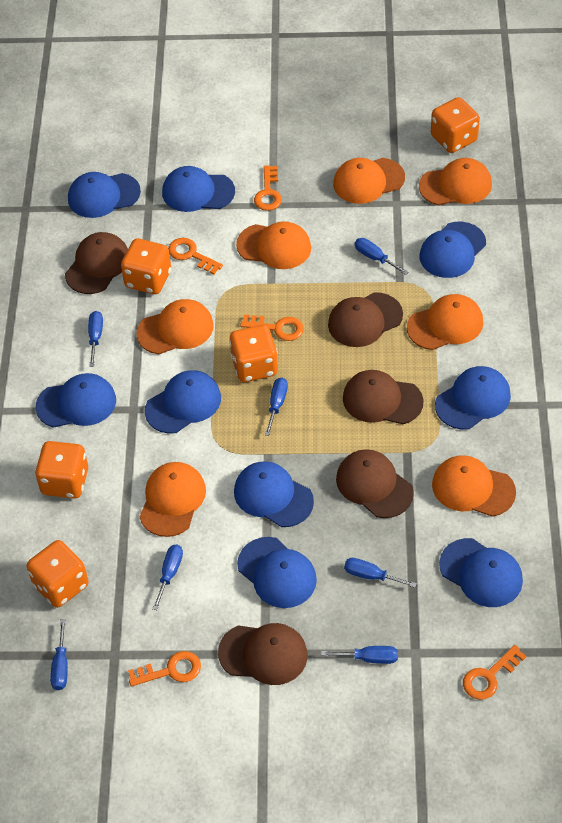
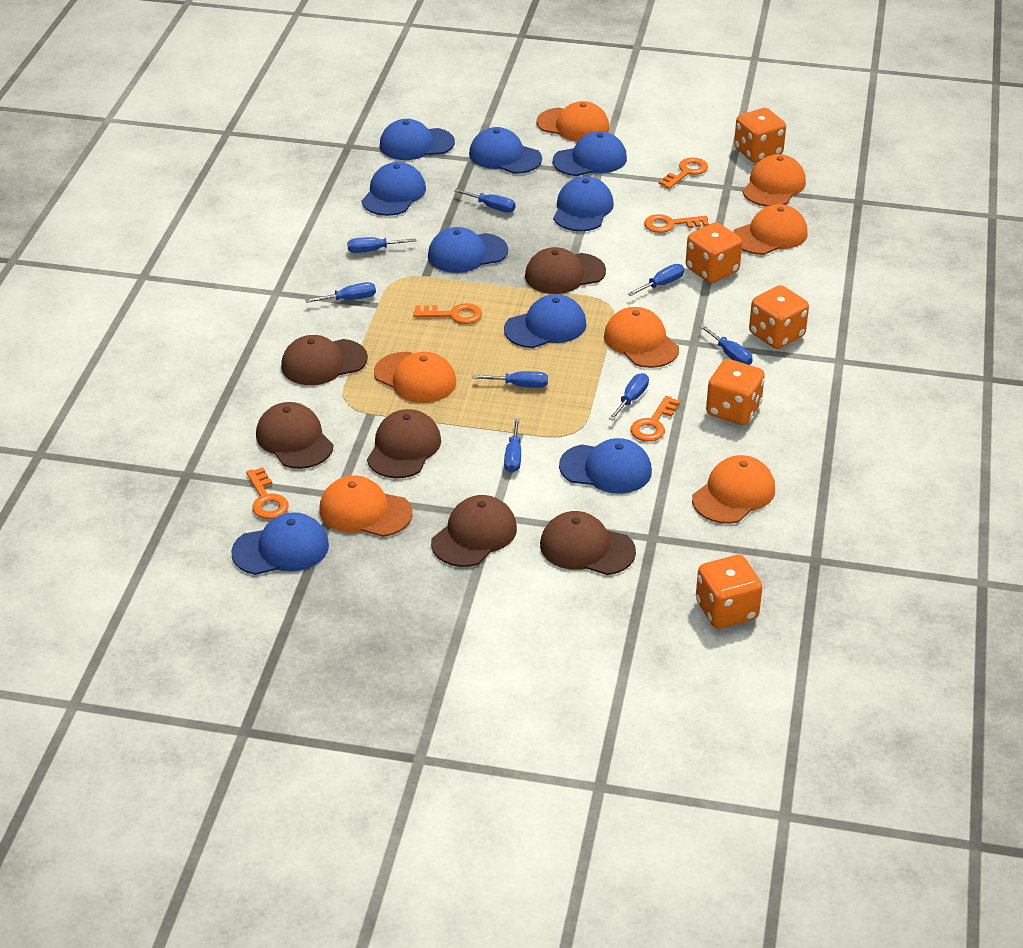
blue screwdriver: [50,619,68,690] [88,311,103,367] [152,545,183,610] [265,378,288,436] [321,646,398,664] [344,558,417,588] [355,238,408,275] = 7 -> [305,282,376,303] [347,237,417,253] [454,189,516,213] [473,371,548,388] [504,418,521,473] [609,373,649,420] [628,264,684,296] [699,325,753,365] = 8
brown cap: [65,232,128,294] [218,623,308,685] [328,292,403,347] [336,449,414,518] [343,370,424,424] = 5 -> [256,402,333,469] [281,335,368,385] [367,409,441,478] [431,495,517,567] [525,247,606,294] [540,511,636,575] = 6

